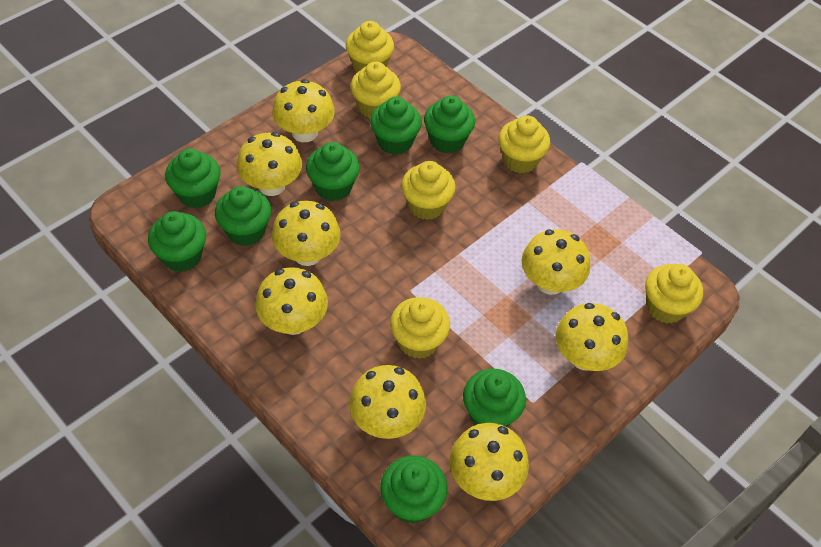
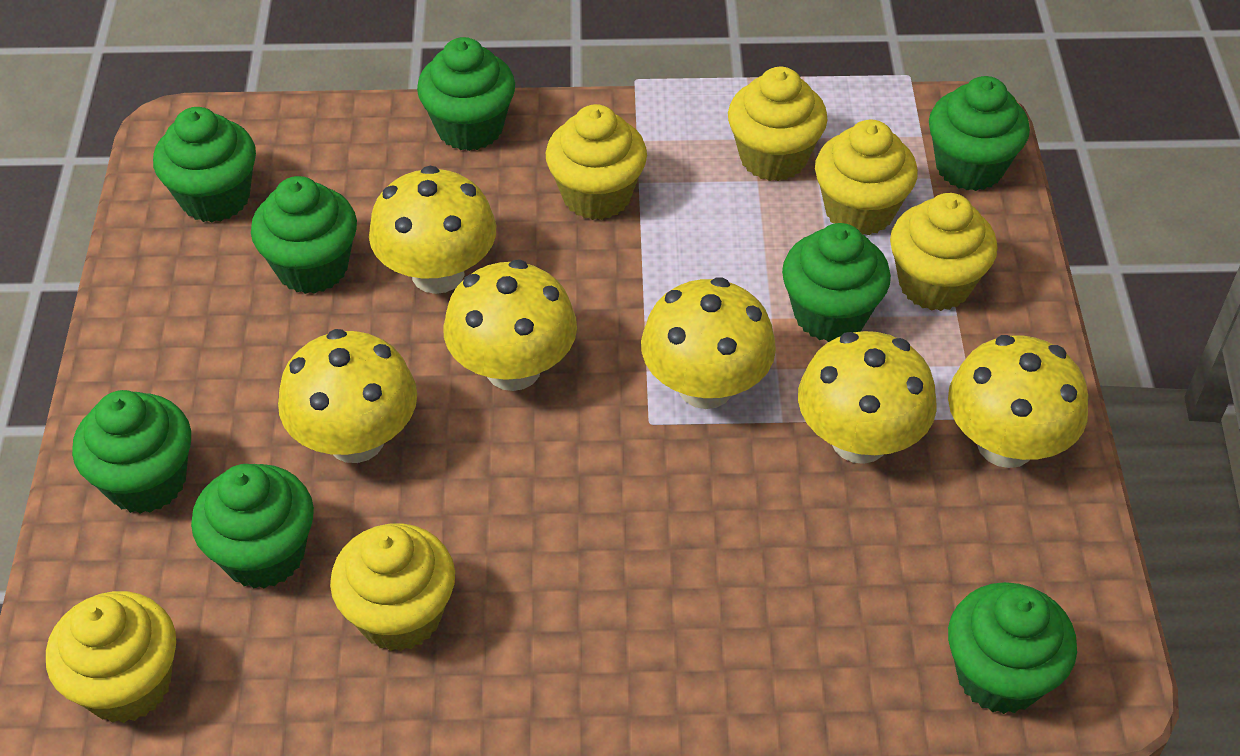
yellow mushroom: [237,132,302,196] [255,267,328,335] [272,79,335,142] [272,201,341,266] [349,365,426,439] [450,423,529,501] [521,229,590,295] [556,303,628,371] = 8 -> [278,329,417,463] [369,166,496,294] [443,259,577,391] [641,277,776,409] [798,331,937,464] [948,335,1088,468] = 6

